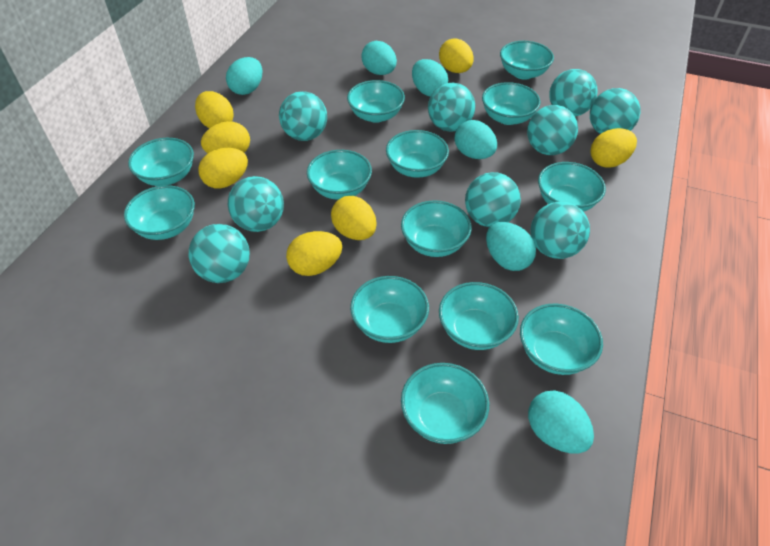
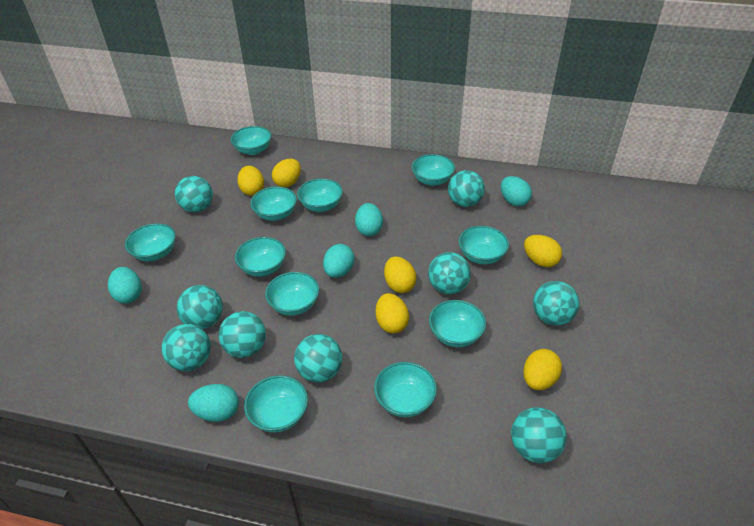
turquoise bowl: [124,185,195,240] [128,138,194,186] [307,150,372,200] [347,80,405,123] [350,276,429,343] [386,130,449,178] [401,200,472,257] [401,363,489,444] [439,282,519,350] [482,82,540,125] [500,41,554,80] [520,304,603,375] [538,162,606,212] = 13 -> [125,223,176,261] [231,126,272,155] [235,237,286,277] [244,375,308,433] [250,186,297,221] [265,272,319,316] [297,178,343,212] [374,362,437,417] [412,154,455,186] [429,300,486,347] [458,226,509,264] = 11
turquoise egg: [226,57,262,95] [361,41,397,75] [412,59,448,96] [455,120,497,159] [486,222,536,271] [528,390,594,454] = 6 -> [108,267,142,304] [188,384,239,422] [323,244,355,278] [355,203,383,236] [501,176,532,206] = 5
yellow egg: [195,91,233,128] [198,148,248,189] [201,121,250,153] [286,231,342,276] [331,196,377,240] [439,38,474,73] [591,128,637,168] = 7 -> [237,166,264,196] [272,159,301,188] [376,293,409,334] [384,256,417,293] [523,349,562,390] [524,235,562,267] = 6

